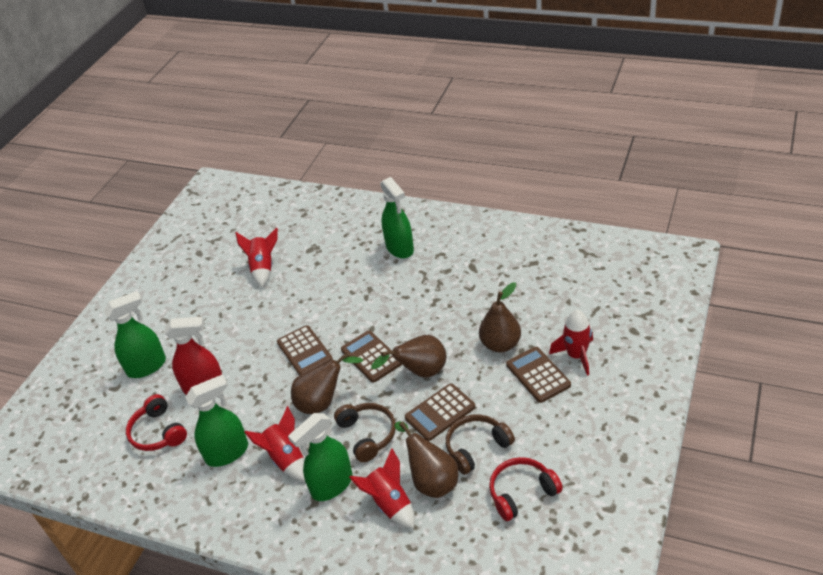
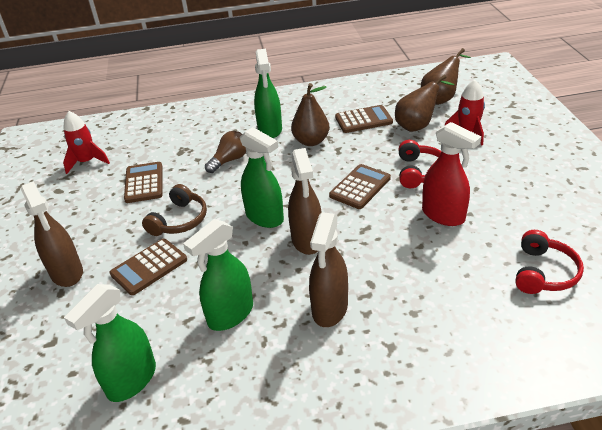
brown headphones: [334,403,396,462] [446,414,515,475] = 2 -> [142,184,207,236] = 1
brown light bulb: none = 0 -> [205,131,246,173] = 1
brown pear: [291,353,363,414] [371,335,447,378] [394,421,458,498] [479,282,521,353] = 4 -> [291,83,329,146] [395,74,454,132] [421,48,471,105] = 3
brown spray bottle: none = 0 -> [21,181,83,287] [288,148,321,255] [309,212,348,327] = 3
red rocket: [236,228,278,287] [244,406,305,481] [349,448,415,529] [549,310,593,376] = 4 -> [63,111,110,174] [445,80,485,146] = 2

